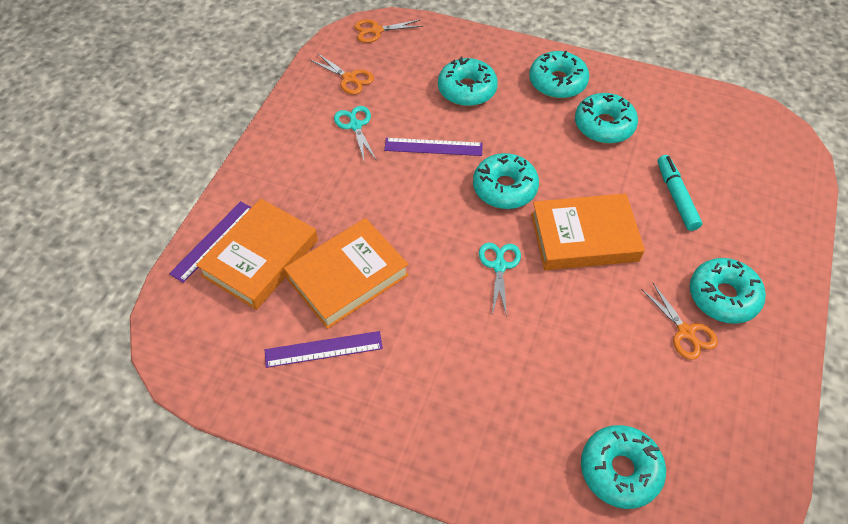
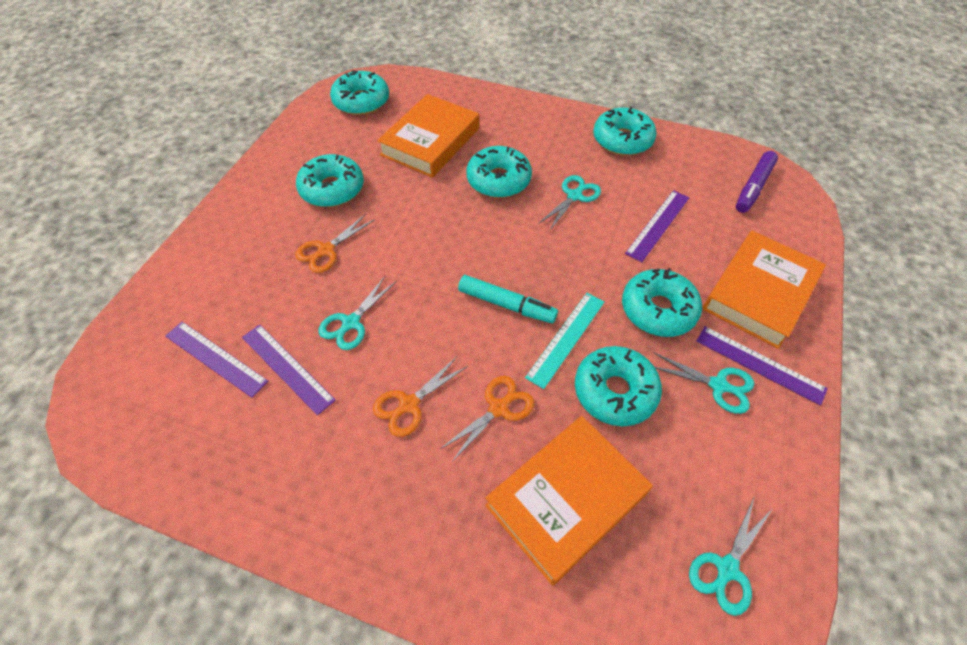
purple marker: none = 0 -> [736,151,778,213] = 1
purple ruler: [169,201,252,283] [265,331,383,368] [384,138,483,156] = 3 -> [165,322,268,398] [242,325,336,415] [625,190,689,262] [696,326,828,406] = 4
turquoise ruler: none = 0 -> [525,293,604,389] = 1
turquoise scissors: [334,106,377,161] [479,243,521,317] = 2 -> [319,276,397,350] [538,175,601,231] [653,352,754,414] [689,498,773,616] = 4

